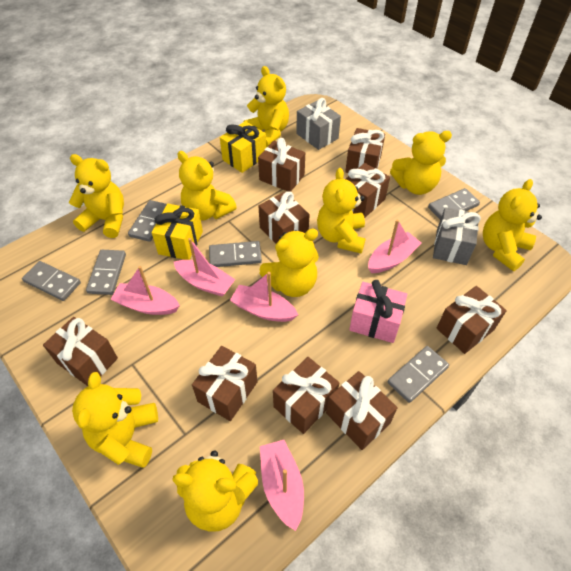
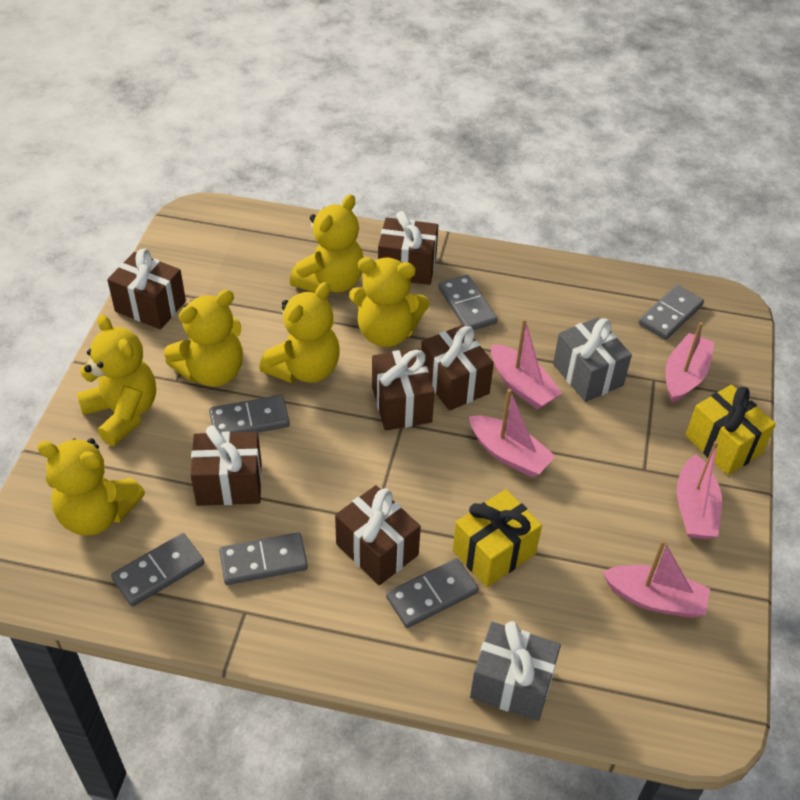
brown gift: [43,317,118,386] [192,346,258,421] [258,138,305,192] [258,191,310,244] [273,357,339,434] [326,371,398,450] [345,128,385,173] [346,163,390,218] [437,286,507,354] = 9 -> [107,248,186,330] [191,425,262,506] [335,485,421,585] [372,348,435,431] [378,211,438,285] [421,325,494,411] = 6
pink gift: [349,280,408,343] = 1 -> none = 0
yellow teddy bear: [69,154,124,238] [72,372,158,468] [172,451,258,532] [177,151,237,220] [244,66,289,147] [259,229,319,297] [317,168,366,253] [390,131,452,195] [483,179,542,271] = 9 -> [37,438,145,536] [76,314,156,446] [164,290,243,387] [259,282,340,383] [290,194,363,293] [349,257,429,347] = 6

